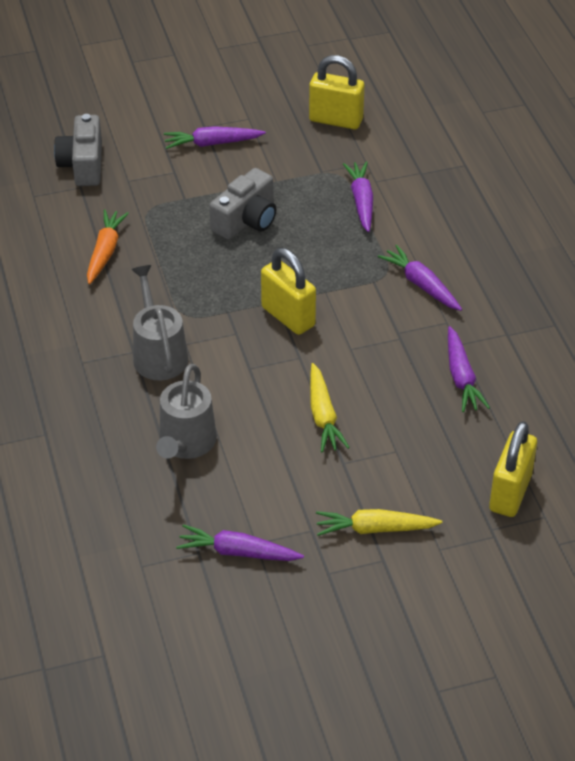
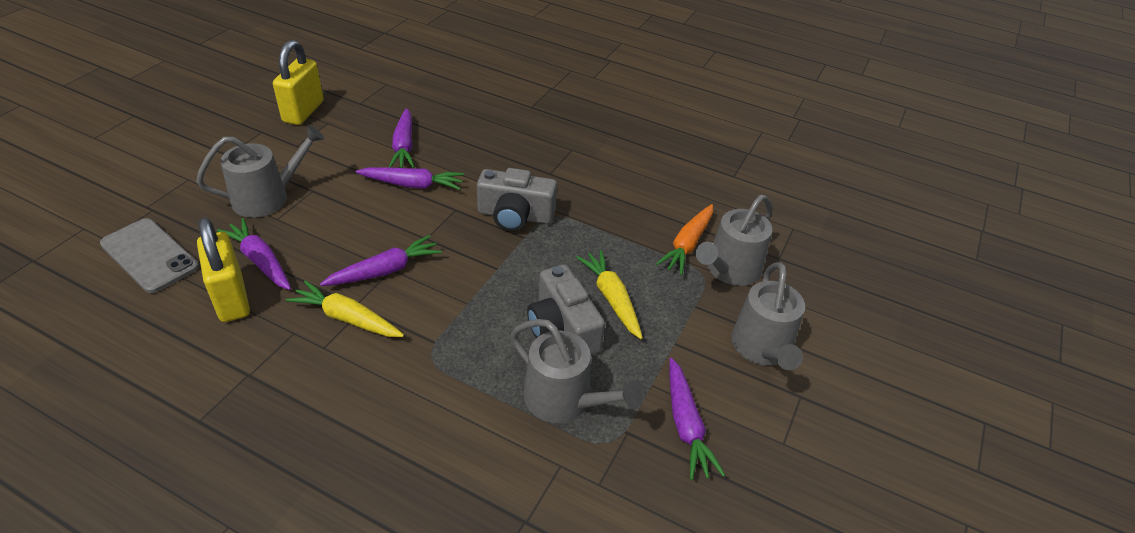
grey phone: none = 0 -> [100,218,199,293] = 1
grey watering can: [131,265,188,380] [156,364,217,459] = 2 -> [196,125,324,218] [511,319,644,423] [696,195,772,286] [731,262,805,370] = 4
yellow padlock: [261,248,316,335] [309,55,364,129] [489,421,537,517] = 3 -> [197,217,250,322] [273,40,324,125] = 2

